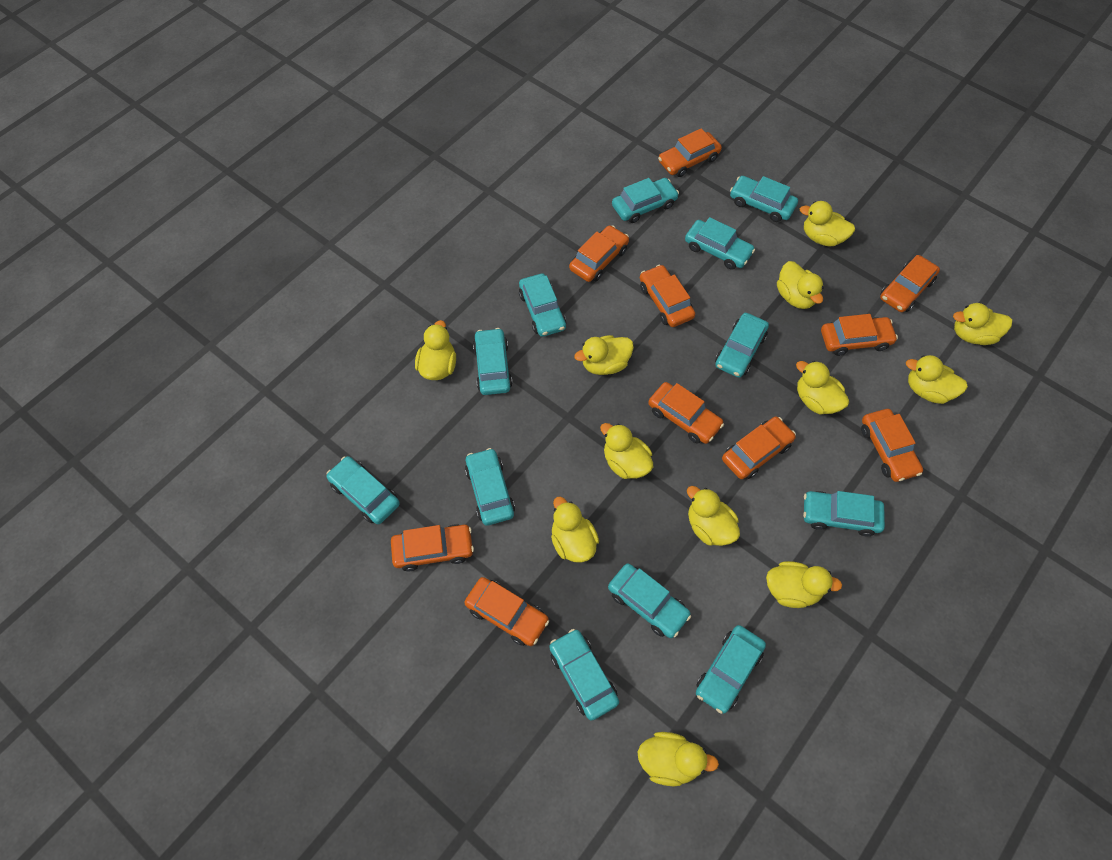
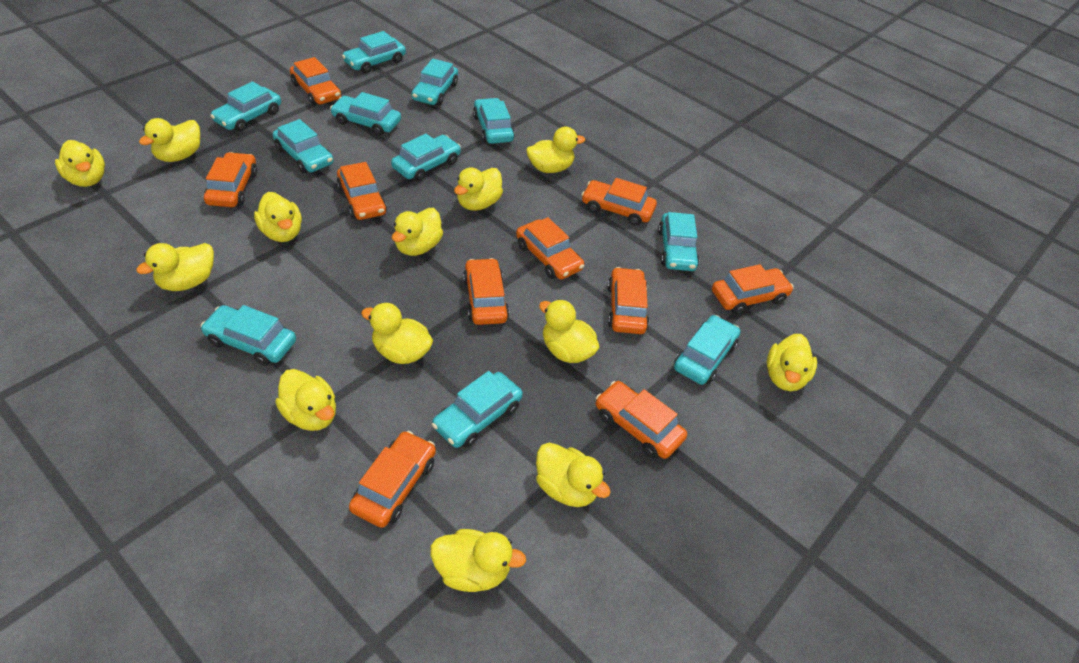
turquoise car: [326,456,400,524] [465,448,515,526] [473,328,513,395] [519,274,566,337] [549,629,619,721] [608,564,691,638] [612,178,679,223] [685,217,755,270] [696,625,766,714] [715,313,769,378] [730,176,798,222] [803,491,885,536] = 12 -> [201,305,296,366] [211,81,281,132] [273,119,334,173] [330,92,401,136] [342,31,406,73] [391,134,461,181] [411,59,458,106] [432,371,523,448] [473,98,515,144] [658,212,699,271] [674,315,740,385] = 11
yellow duck: [415,320,456,380] [551,496,599,563] [574,335,634,375] [600,423,653,479] [638,732,719,786] [687,486,740,546] [766,561,843,608] [777,261,824,309] [796,361,849,415] [800,201,855,246] [906,355,968,404] [953,303,1012,345] = 12 -> [55,140,105,187] [136,243,214,291] [139,118,200,162] [254,192,302,242] [275,369,336,431] [361,303,433,364] [392,208,443,256] [430,529,526,592] [454,167,503,211] [526,127,585,173] [536,442,611,507] [539,299,600,363] [767,334,817,391] = 13

